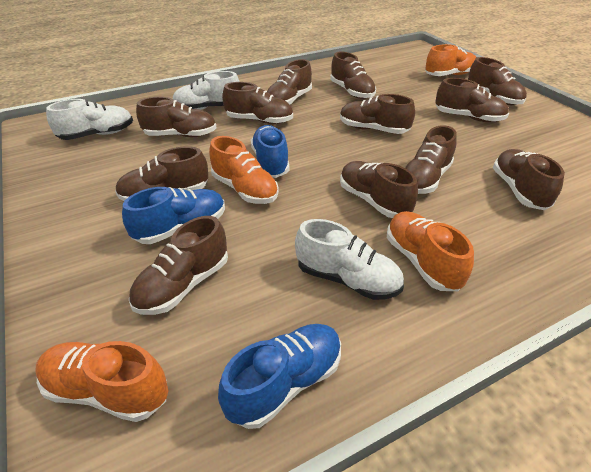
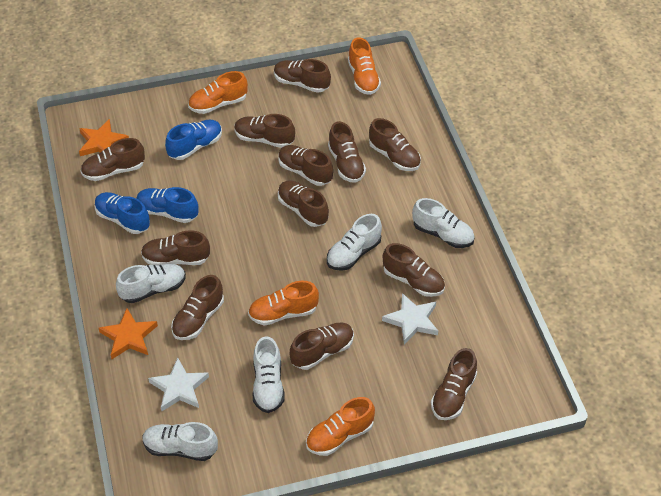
orange star: none = 0 -> [79,119,129,156] [99,308,158,359] = 2
white shoe: [46,99,133,140] [173,71,240,110] [295,219,404,300] = 3 -> [116,264,186,303] [142,422,218,461] [253,336,285,413] [327,214,382,271] [412,198,475,248] = 5
white star: none = 0 -> [148,358,209,412] [382,293,438,344] = 2

